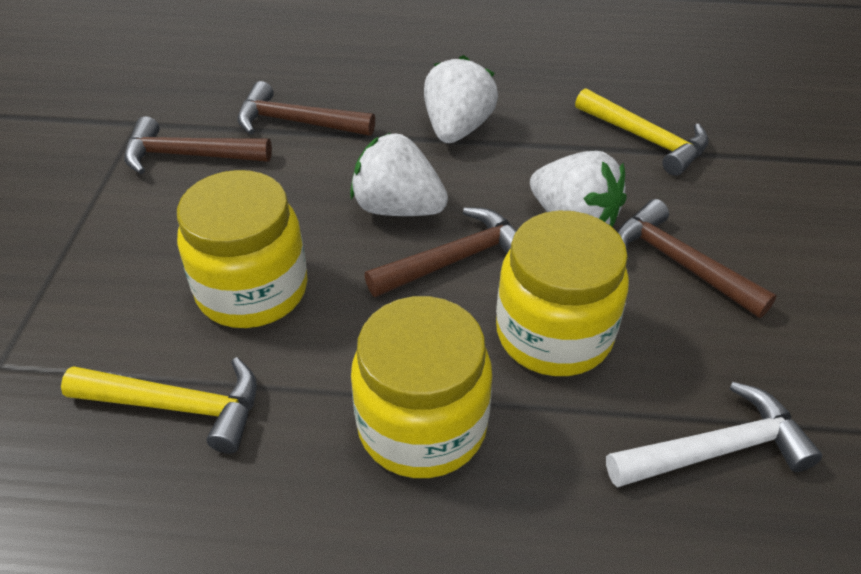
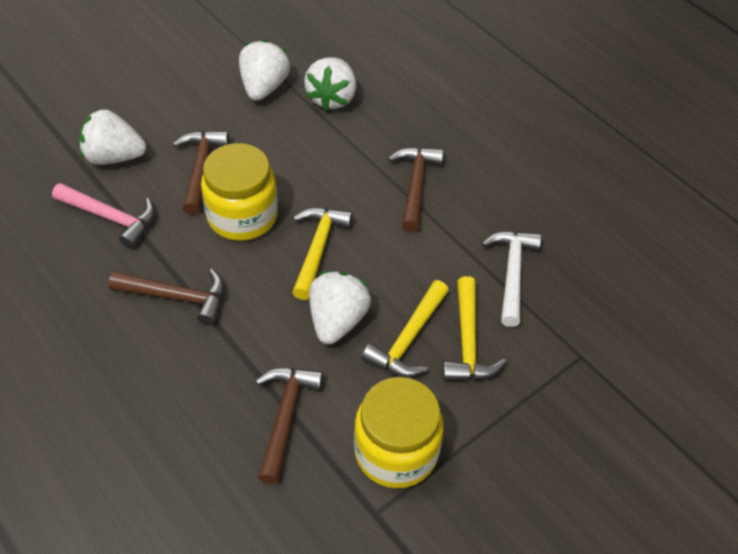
pink hammer: none = 0 -> [52,183,155,248] = 1
white strawberry: [350,133,448,216] [424,55,498,143] [530,151,627,227] = 3 -> [79,109,146,165] [239,40,290,101] [304,57,356,111] [309,271,371,344] = 4
yellow hammer: [61,357,257,454] [575,88,709,176] = 2 -> [292,208,353,300] [362,280,449,377] [442,276,507,380] = 3
yellow jar: [177,170,308,328] [351,296,492,478] [496,210,629,376] = 3 -> [201,143,278,241] [354,377,444,488] = 2

